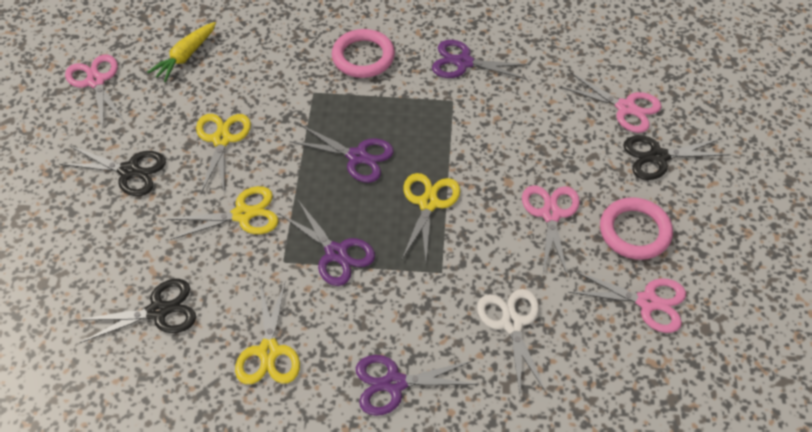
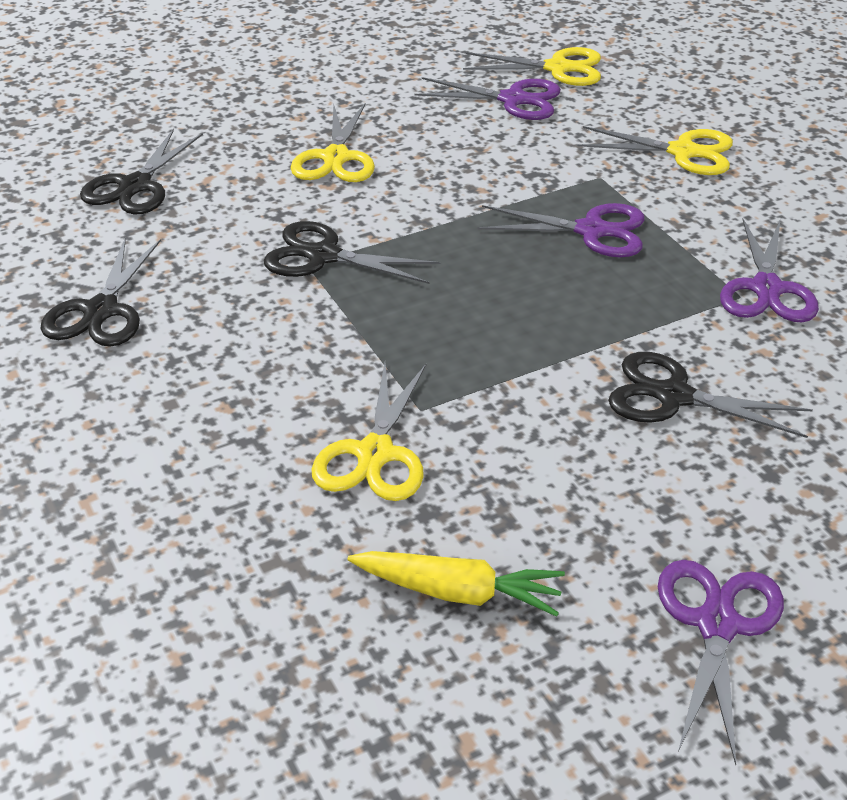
black scissors: [59,146,166,196] [77,279,196,343] [623,135,731,180] = 3 -> [40,237,161,347] [80,129,203,215] [264,221,441,284] [608,352,813,438] = 4
pink ring: [332,29,395,78] [600,197,673,260] = 2 -> none = 0
pink scissors: [65,55,125,128] [522,186,580,277] [560,72,662,133] [568,270,686,333] = 4 -> none = 0
white scissors: [477,289,546,394] = 1 -> none = 0

